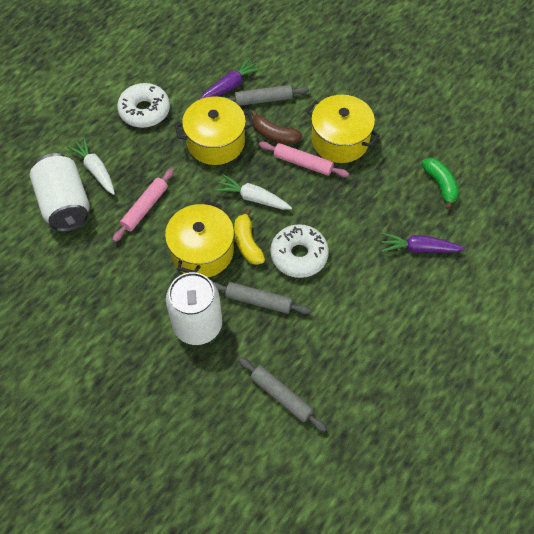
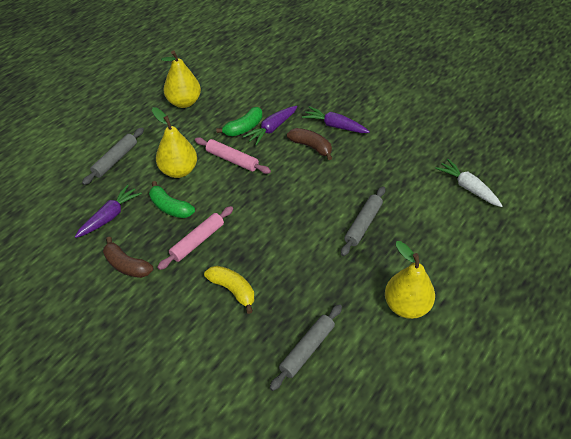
brown banana: [251,110,302,145] = 1 -> [103,237,153,278] [287,128,332,160] = 2
green banana: [422,158,459,210] = 1 -> [149,181,195,218] [216,107,262,136] = 2
purple carrot: [199,58,262,100] [381,233,465,253] = 2 -> [75,184,142,238] [243,106,297,146] [302,106,370,133] = 3
white can: [30,153,90,232] [166,272,222,345] = 2 -> none = 0
white carrot: [67,137,115,195] [215,174,292,210] = 2 -> [435,159,502,207] = 1
white donut: [117,83,170,128] [270,224,329,278] = 2 -> none = 0
yellow pear: none = 0 -> [152,107,197,178] [161,51,201,108] [385,241,435,319] = 3
yellow pot: [165,200,234,278] [175,96,254,165] [306,95,380,163] = 3 -> none = 0

